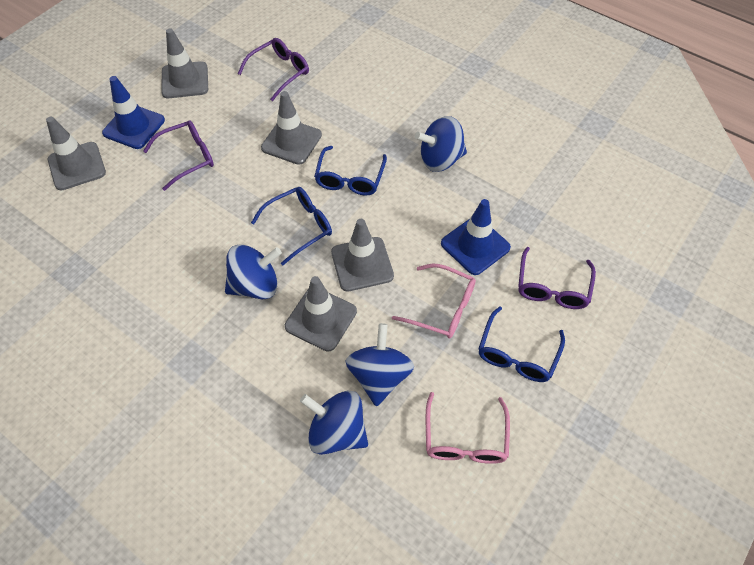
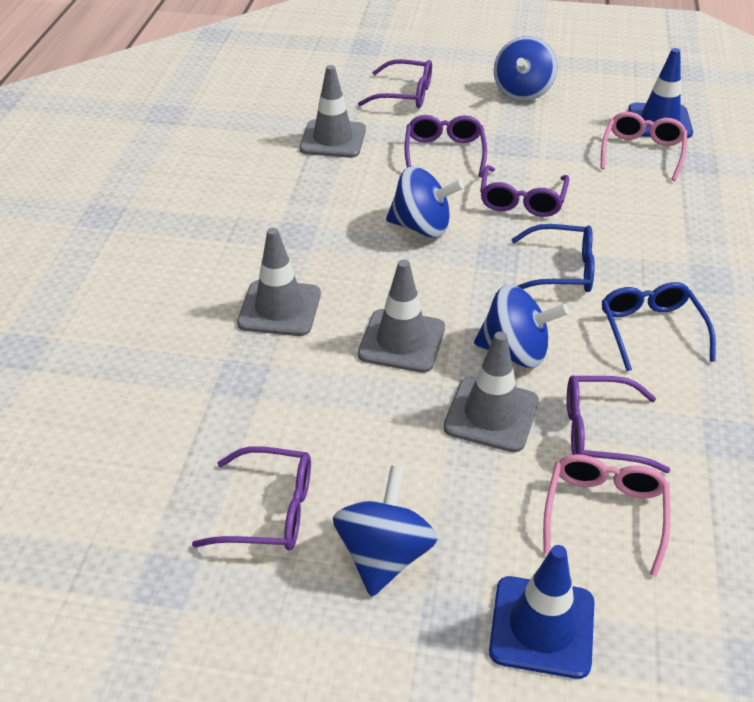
blue glasses: [251,187,332,265] [314,146,387,196] [478,307,565,382] = 3 -> [511,224,595,292] [602,282,716,371] = 2
grey traffic cone: [46,117,106,190] [161,28,208,98] [261,91,322,165] [285,276,357,352] [331,219,394,291] = 5 -> [237,228,321,336] [300,65,366,158] [358,259,445,373] [443,332,539,452] = 4
purple glasses: [143,120,214,191] [238,38,309,101] [518,247,596,309] = 3 -> [192,446,311,551] [358,59,432,108] [404,115,487,178] [480,165,569,217] [567,375,670,473] = 5

